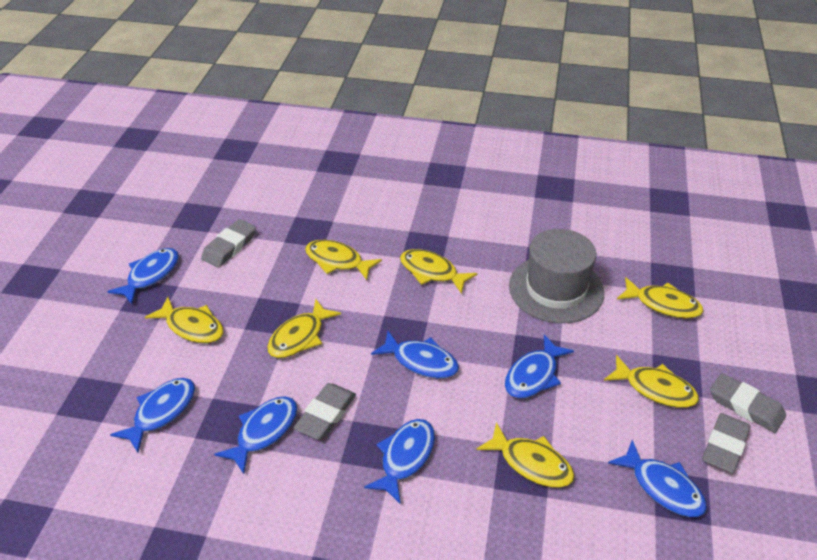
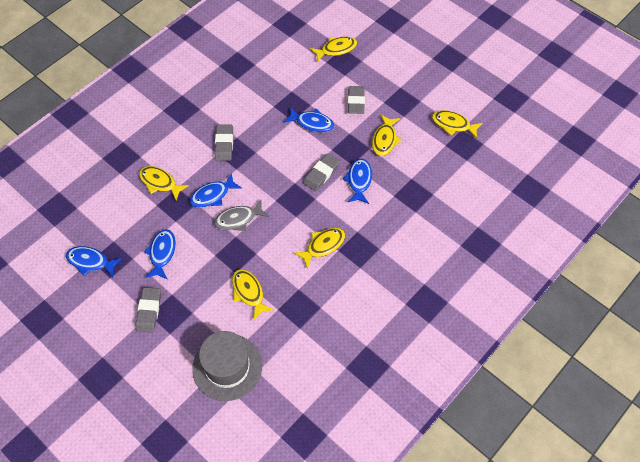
blue fish: [107,248,179,304] [110,378,195,453] [214,396,297,474] [364,419,435,504] [371,331,459,378] [505,335,574,398] [608,440,707,517] = 7 -> [66,246,122,277] [144,229,176,280] [190,173,242,208] [283,107,334,132] [343,158,372,204] = 5
grey fish: none = 0 -> [214,199,269,231] = 1
yellow fish: [145,297,224,343] [267,299,341,358] [305,240,382,280] [400,249,477,294] [476,422,574,488] [604,355,699,408] [617,277,703,318] = 7 -> [139,166,189,200] [232,269,274,321] [294,228,345,268] [310,37,357,62] [372,114,402,156] [432,110,483,139] = 6

